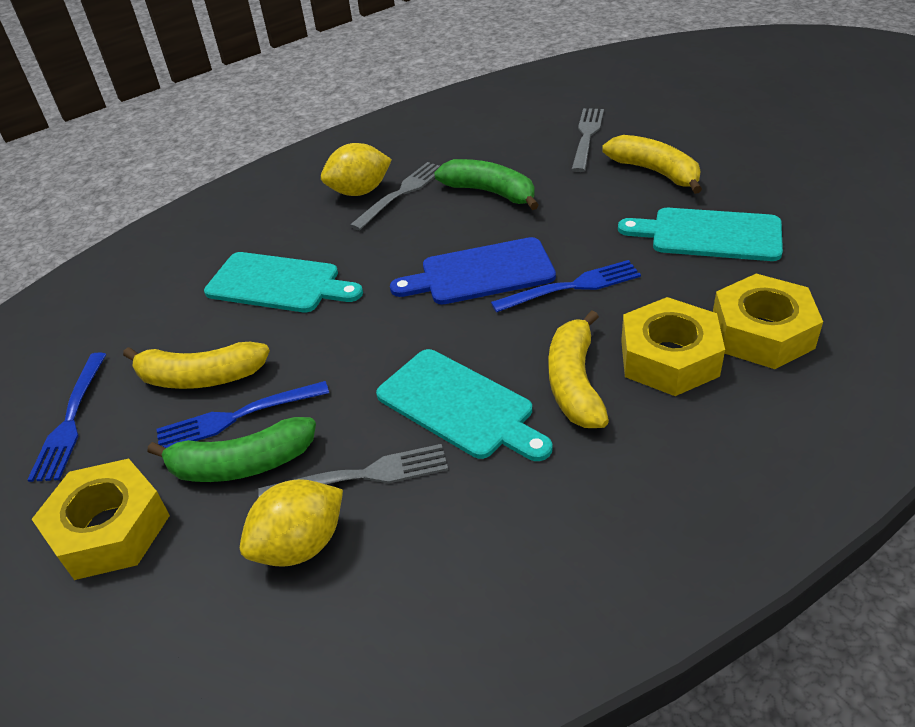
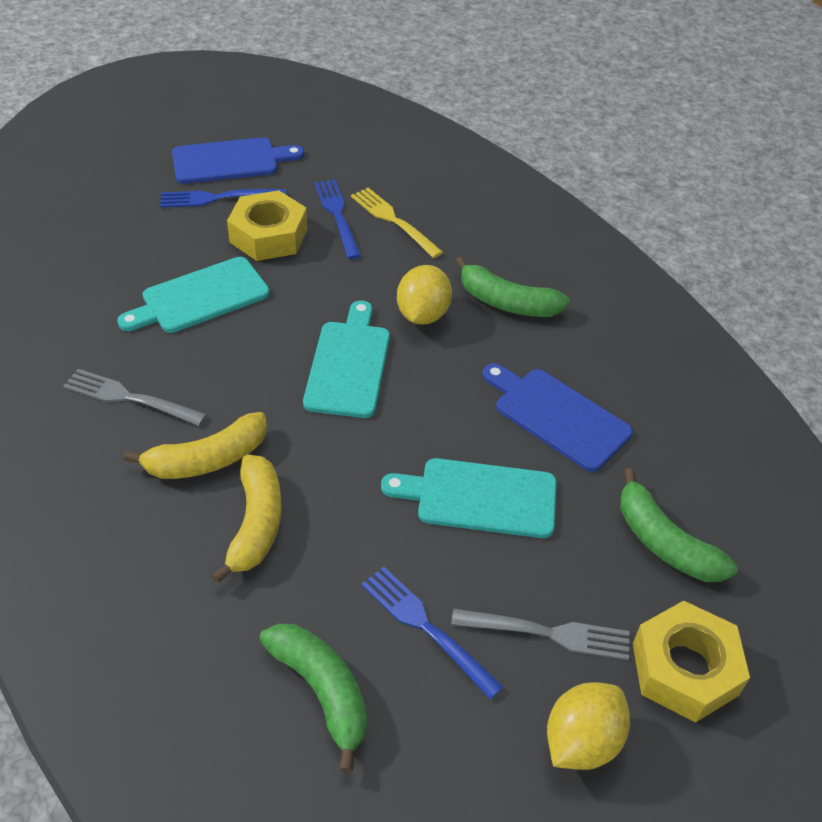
blue cutting board: [390,237,556,305] = 1 -> [172,137,304,184] [482,363,633,472] = 2
green banana: [148,417,316,482] [434,159,539,210] = 2 -> [260,624,367,773] [455,256,570,317] [620,468,738,582] = 3
grey fork: [258,444,448,497] [349,162,440,230] [571,108,604,172] = 3 -> [63,369,207,426] [451,609,629,660] = 2
yellow banana: [123,342,270,389] [549,310,609,428] [603,135,702,194] = 3 -> [123,412,267,479] [211,455,282,584] = 2
yellow fork: none = 0 -> [351,188,443,258] = 1
yellow nut: [32,458,170,580] [621,297,725,396] [713,274,823,369] = 3 -> [227,190,308,261] [633,601,750,722] = 2

